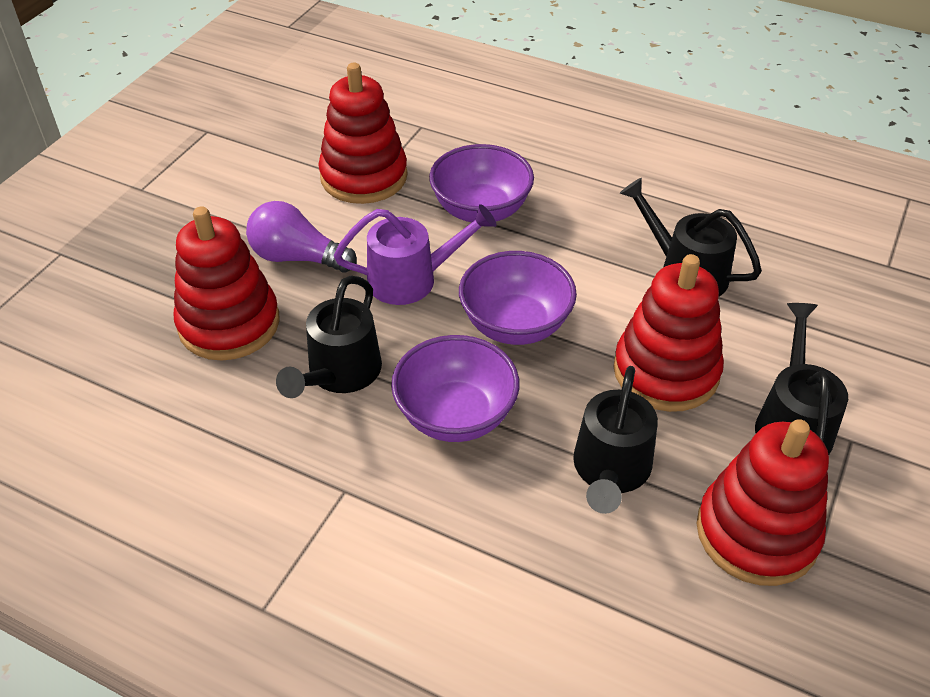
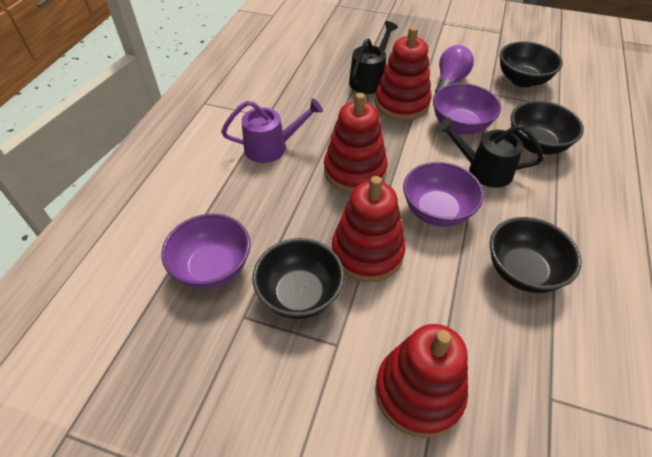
black bowl: none = 0 -> [253,238,344,319] [490,217,581,293] [500,41,563,88] [511,101,584,154] = 4
black watering can: [276,275,382,398] [573,366,658,514] [619,178,762,296] [755,303,848,455] = 4 -> [349,21,398,94] [437,118,544,188] = 2

